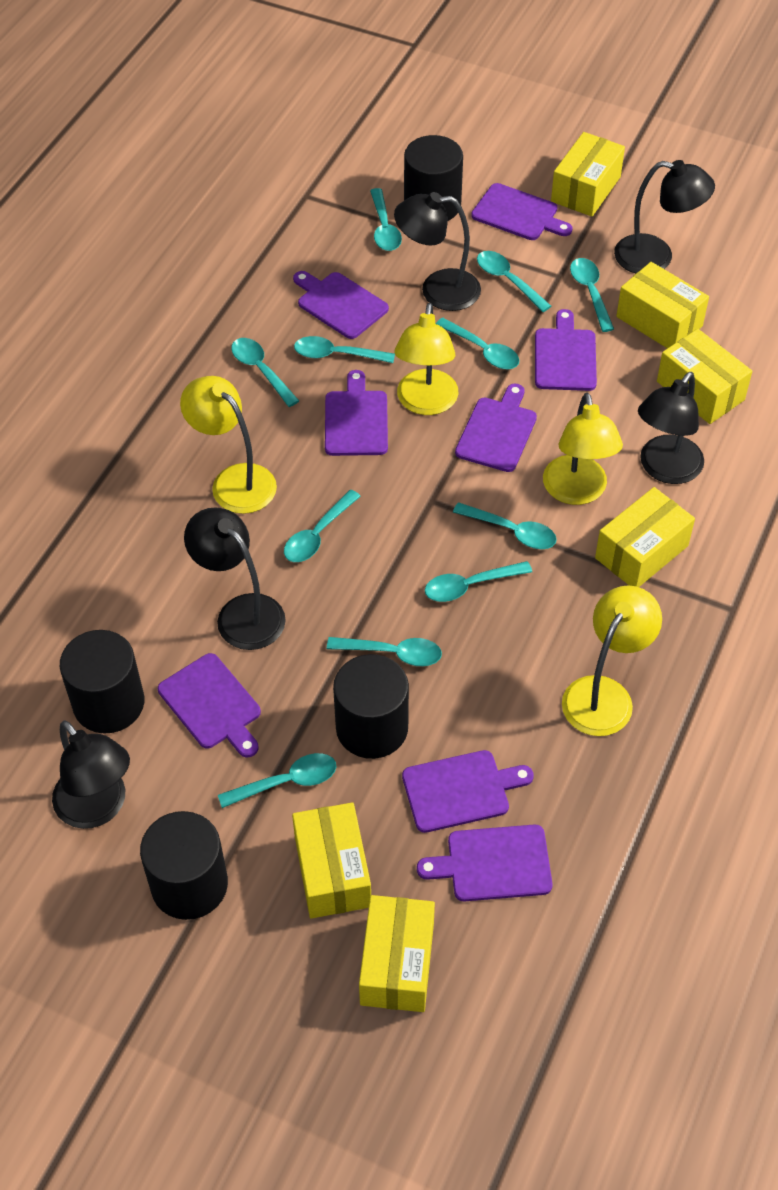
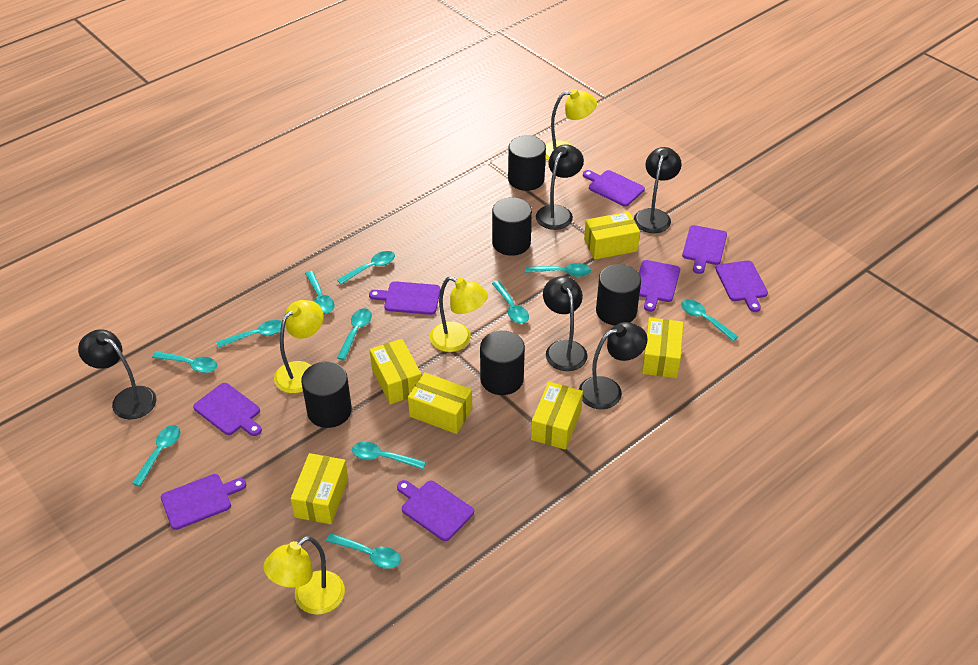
black cylinder: [60,630,144,733] [140,811,228,920] [333,654,409,759] [404,135,463,221] = 4 -> [301,362,352,428] [480,330,525,395] [492,197,532,256] [508,135,546,191] [596,264,641,325] = 5

